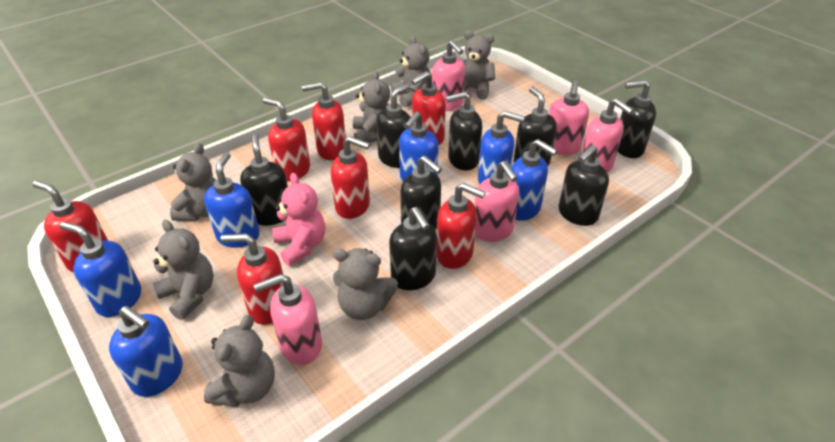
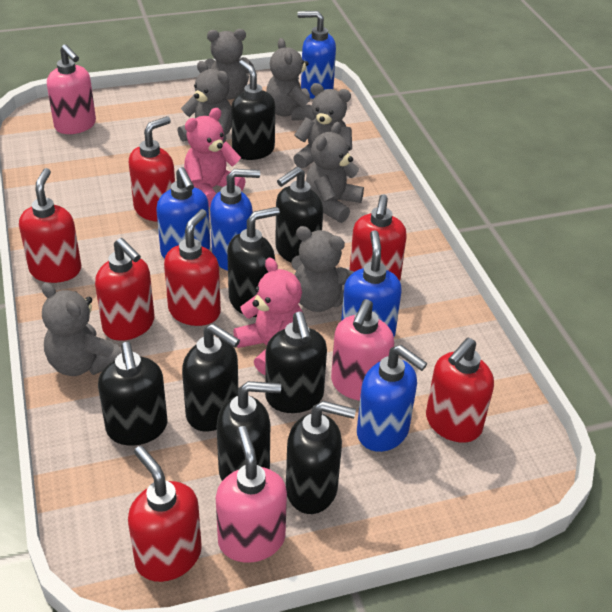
blue soap dispenser: [59,222,141,317] [109,306,183,397] [204,152,260,248] [399,111,439,181] [478,111,525,184] [511,139,557,221] = 6 -> [156,167,210,259] [210,169,260,271] [298,11,336,99] [341,230,402,337] [357,345,427,452] = 5
pink soap dispenser: [254,274,322,365] [432,40,465,111] [475,161,519,242] [549,81,589,155] [581,98,633,172] = 5 -> [47,44,96,134] [216,426,287,563] [331,299,394,401] = 3
pink teddy bear: [272,173,325,266] = 1 -> [184,108,245,207] [233,257,303,375] = 2

